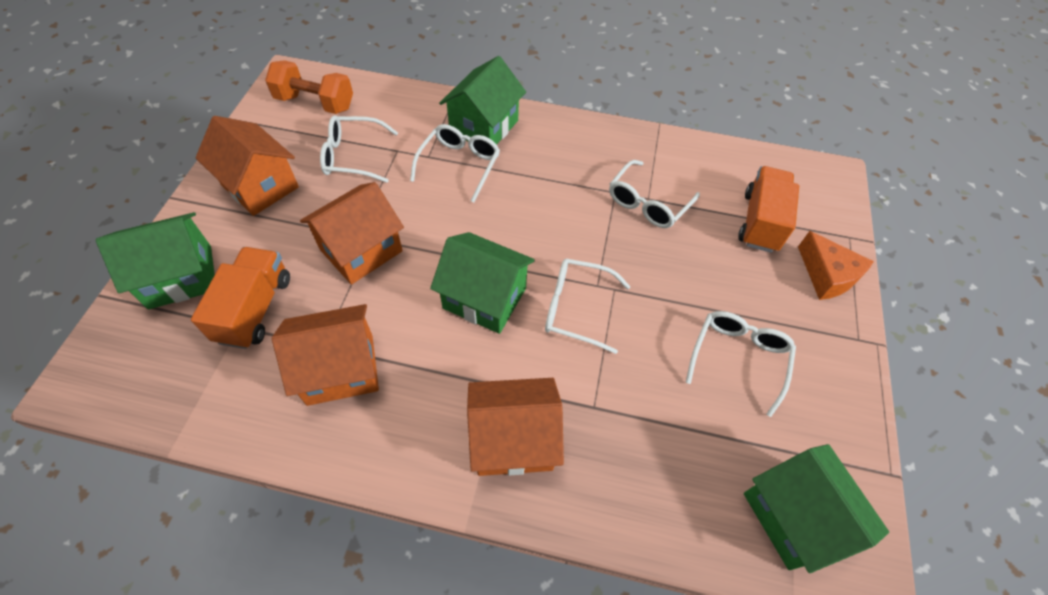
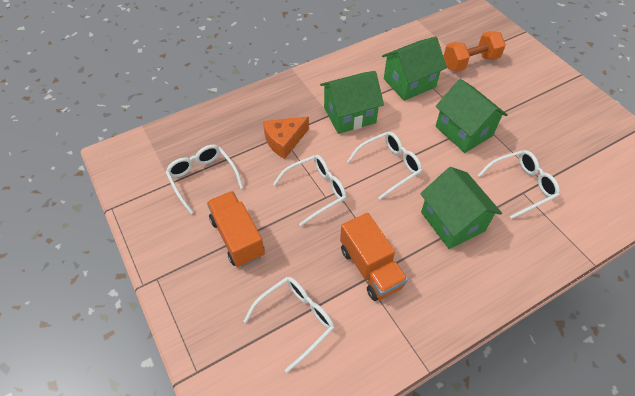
orange house: [195,116,299,216] [272,304,379,406] [300,182,404,285] [467,378,564,476] = 4 -> none = 0

